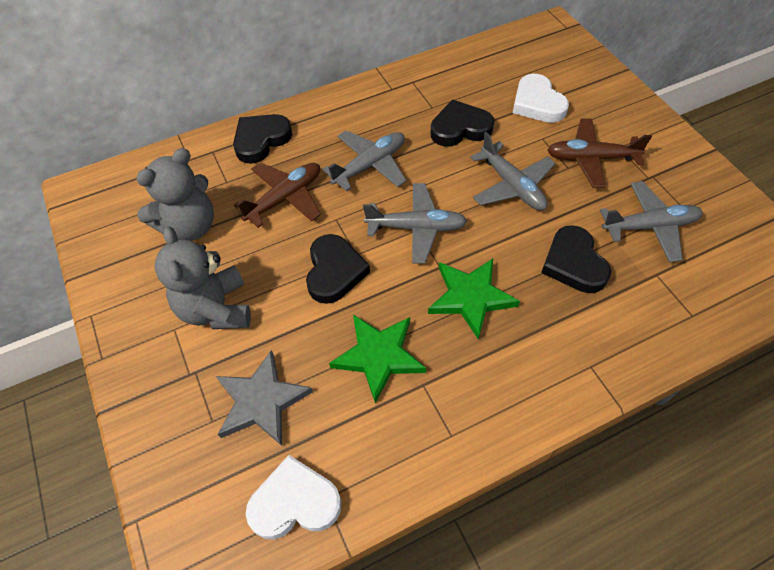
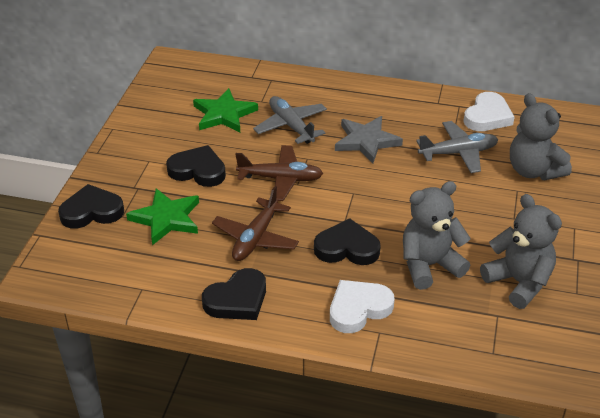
grey plane: [322,131,407,191] [363,183,467,264] [470,132,556,210] [600,181,703,262] = 4 -> [253,96,327,144] [416,121,498,173] = 2
grey teddy bear: [136,148,214,241] [155,226,251,329] = 2 -> [403,181,471,290] [480,194,562,309] [510,93,572,180] = 3

